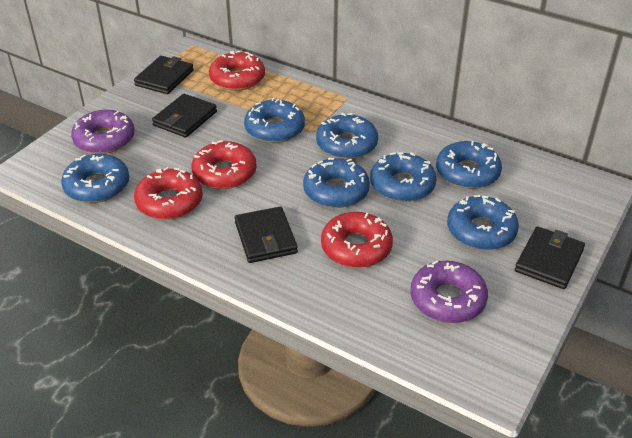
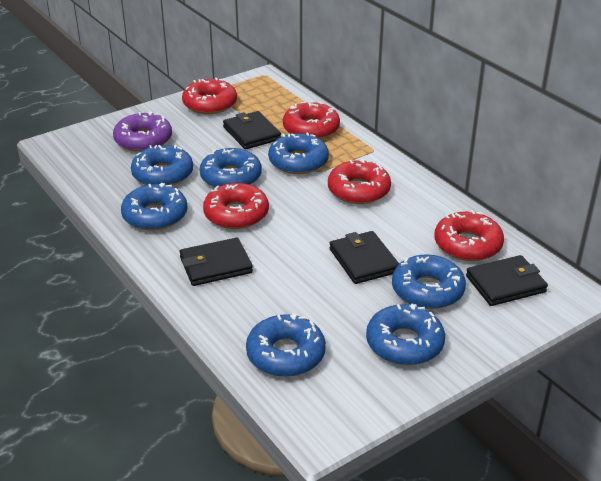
purple donut: [71,110,135,154] [410,261,488,323] = 2 -> [113,112,172,152] = 1
red donut: [134,167,203,220] [191,140,257,189] [209,51,265,91] [321,212,393,268] = 4 -> [182,78,237,114] [203,183,269,229] [283,102,340,139] [328,159,391,204] [434,210,504,261] = 5

